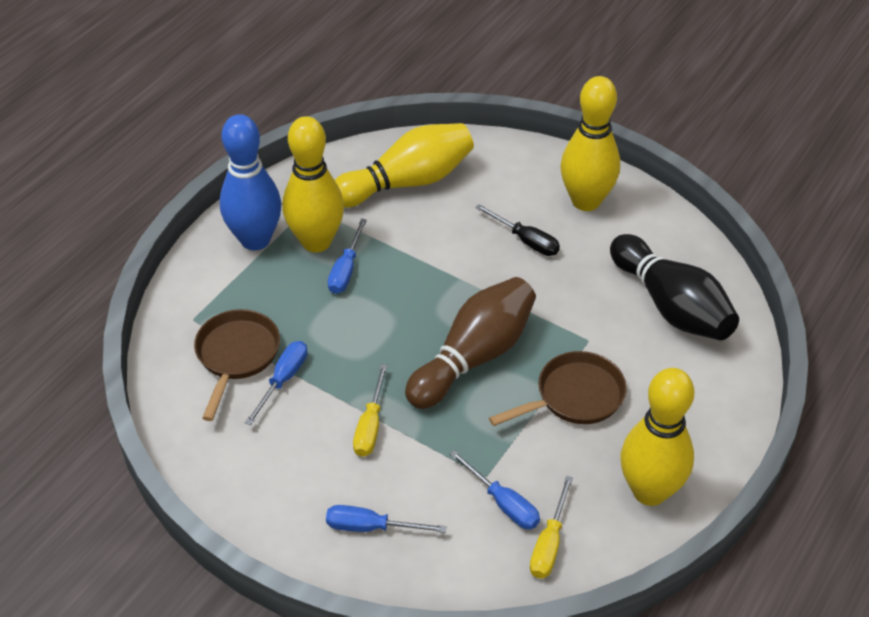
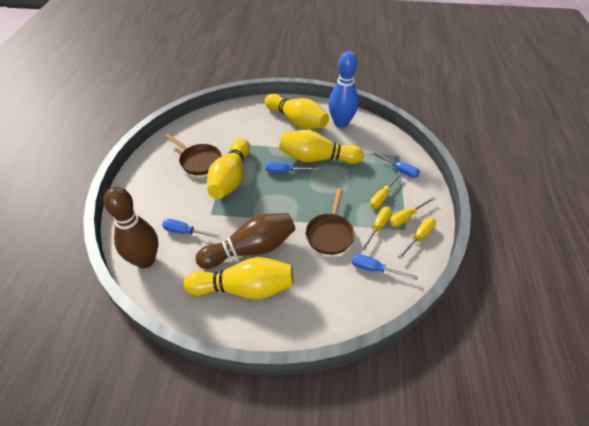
black bowling pin: [610,234,739,340] = 1 -> none = 0
black screwdriver: [475,204,560,256] = 1 -> none = 0
brown bowling pin: [405,277,536,409] = 1 -> [103,187,158,269] [195,213,296,269] = 2
yellow screwdriver: [353,364,388,457] [530,476,573,578] = 2 -> [361,207,392,251] [370,173,401,208] [389,197,435,227] [398,218,436,259] = 4

